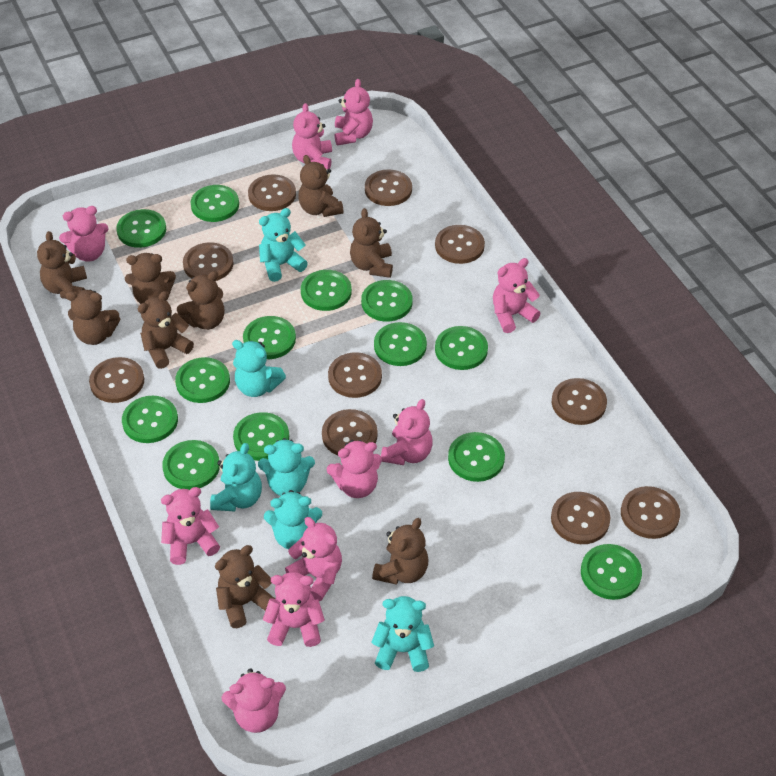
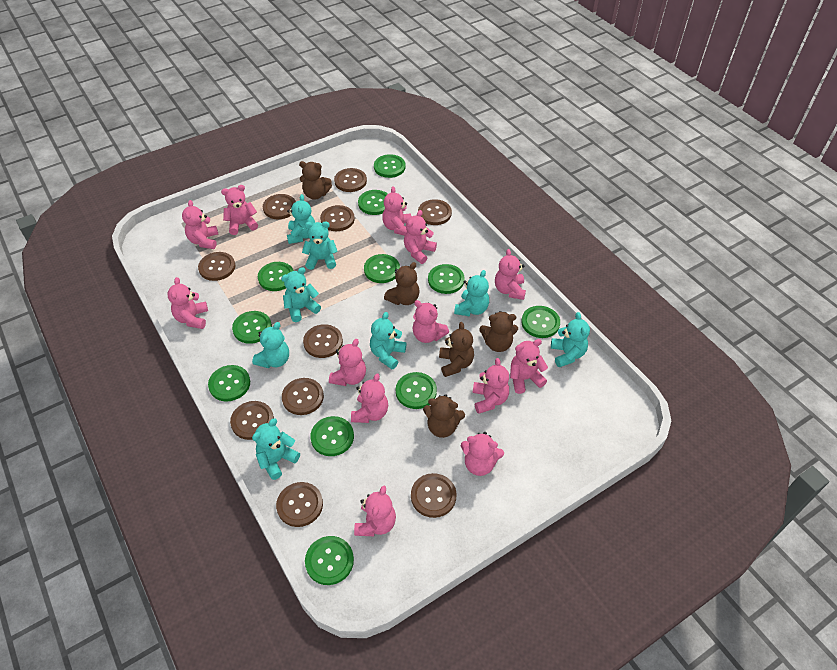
brown teddy bear: [37,231,87,299] [65,290,121,345] [125,253,176,304] [138,291,194,369] [177,271,224,330] [215,545,275,628] [298,155,344,217] [350,208,393,278] [372,518,428,585] = 9 -> [299,161,332,200] [384,262,419,305] [423,394,465,438] [439,322,474,377] [479,311,518,352] = 5
green button: [116,209,166,248] [122,396,178,443] [162,440,220,490] [175,357,230,403] [190,185,239,222] [233,412,289,461] [243,316,296,359] [301,270,352,311] [361,280,413,322] [374,322,427,366] [435,326,488,370] [448,432,505,482] [581,544,642,600] = 13 -> [208,365,250,401] [232,311,272,344] [258,262,294,291] [305,536,354,585] [310,416,354,456] [358,190,387,215] [364,254,400,283] [374,154,405,178] [396,372,437,409] [428,264,465,294] [521,306,560,338] = 11
pink teddy bear: [59,206,109,262] [161,487,220,565] [222,668,286,733] [263,572,325,647] [285,517,342,601] [292,103,332,170] [327,440,382,498] [334,79,373,145] [381,399,433,465] [493,258,541,333] = 10 -> [168,277,208,329] [182,200,218,249] [221,185,258,235] [329,339,366,386] [351,374,388,423] [354,486,396,536] [382,186,412,236] [404,210,437,264] [412,300,449,343] [461,432,504,476] [473,358,509,414] [495,249,526,300] [510,339,548,394] = 13
turquoise teddy bear: [210,443,262,511] [232,340,286,397] [258,438,315,496] [259,208,308,282] [264,490,322,549] [371,596,434,672] = 6 -> [252,322,289,368] [252,418,300,480] [281,267,321,322] [287,194,315,244] [302,222,338,270] [370,312,407,369] [454,270,489,316] [551,312,590,367] = 8

